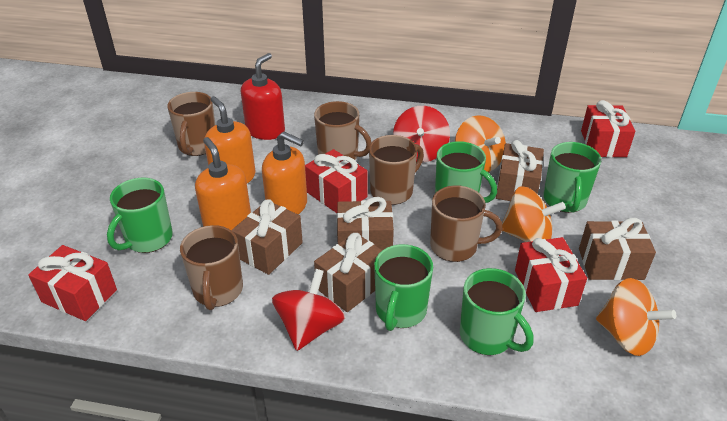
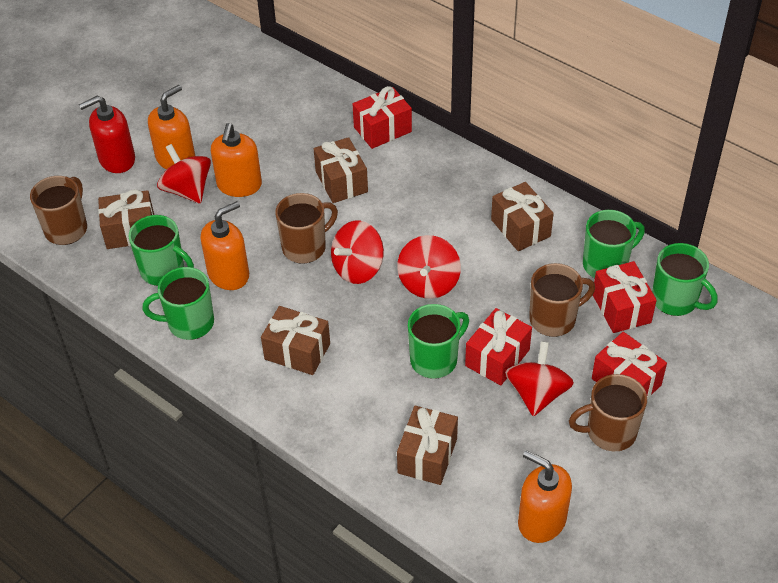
brown mug: [167,92,215,156] [180,225,243,310] [314,101,371,160] [369,135,424,205] [430,185,503,262] = 5 -> [30,176,87,245] [275,193,338,264] [529,263,595,337] [569,374,647,451] = 4
orange soap dispenser: [195,137,251,230] [204,96,255,183] [262,132,307,214] = 3 -> [148,85,195,170] [201,201,249,290] [211,123,262,197] [518,450,572,543] = 4
orange spinning top: [455,115,506,172] [502,186,566,242] [596,278,676,356] = 3 -> none = 0
red spinning top: [272,269,345,351] [393,106,450,163] = 2 -> [157,144,211,204] [331,221,384,284] [397,235,461,299] [505,341,574,416] = 4

